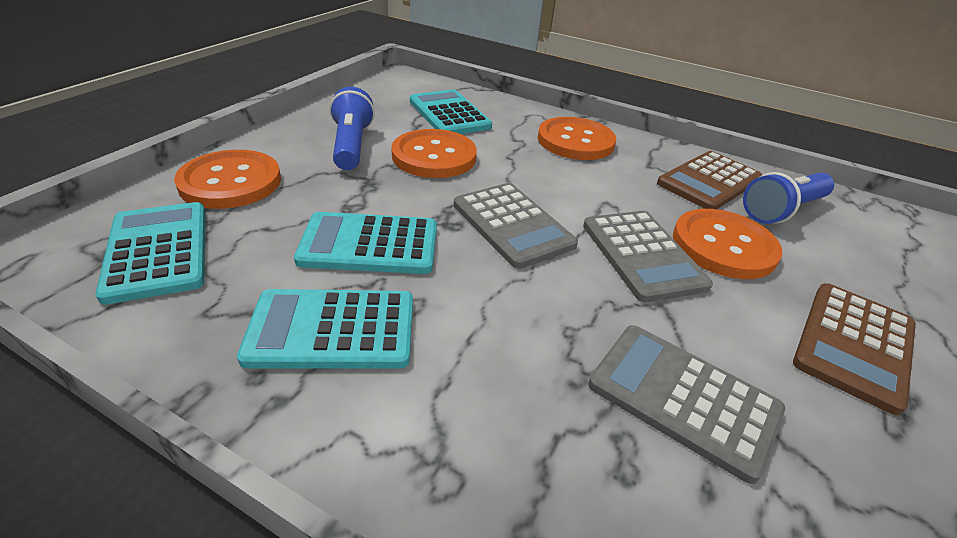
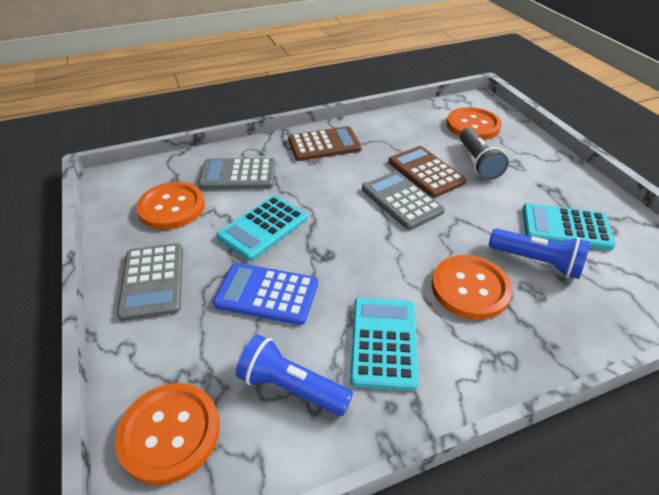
blue calculator: none = 0 -> [213,263,318,325] = 1
grey flashlight: none = 0 -> [460,128,509,180] = 1
turquoise calculator: [95,202,205,305] [237,289,413,369] [294,212,437,274] [410,90,492,134] = 4 -> [217,195,308,261] [350,298,419,391] [522,203,616,250] = 3

